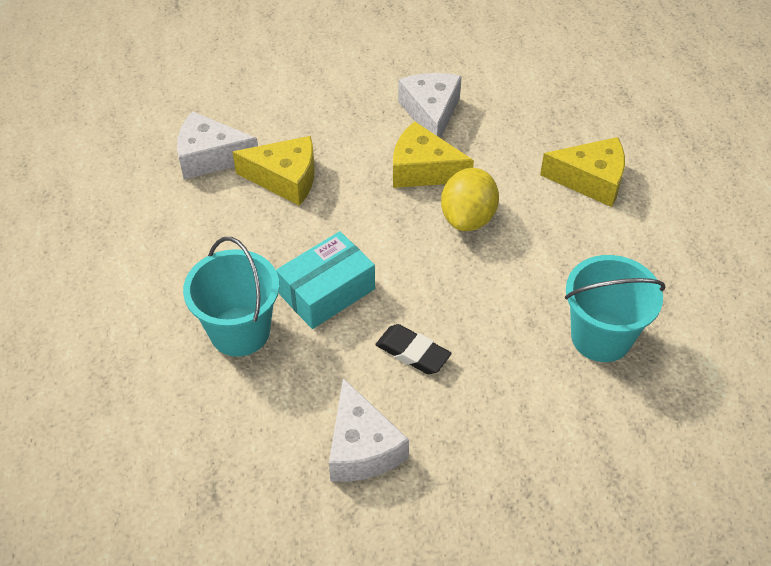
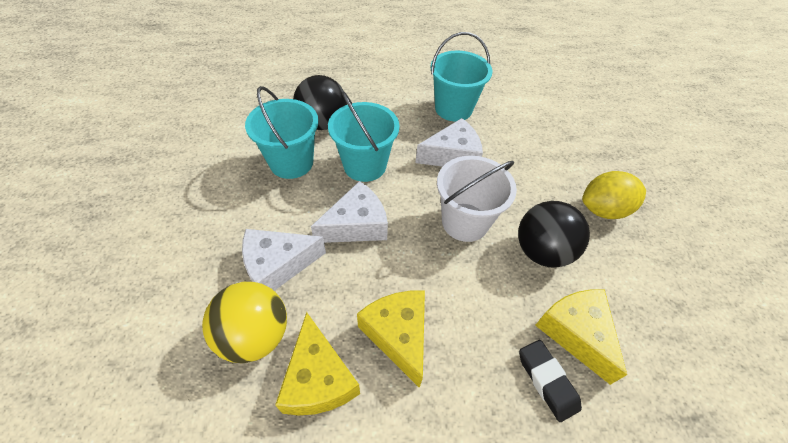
black ball: none = 0 -> [293,75,347,130] [518,201,590,268] = 2
turquoise box: [276,231,375,329] = 1 -> none = 0
turquoise bucket: [183,237,279,357] [565,255,665,362] = 2 -> [245,86,319,179] [328,91,400,182] [430,32,493,122] = 3
white bucket: none = 0 -> [437,156,517,242] = 1
yellow ball: none = 0 -> [202,282,287,363] = 1

